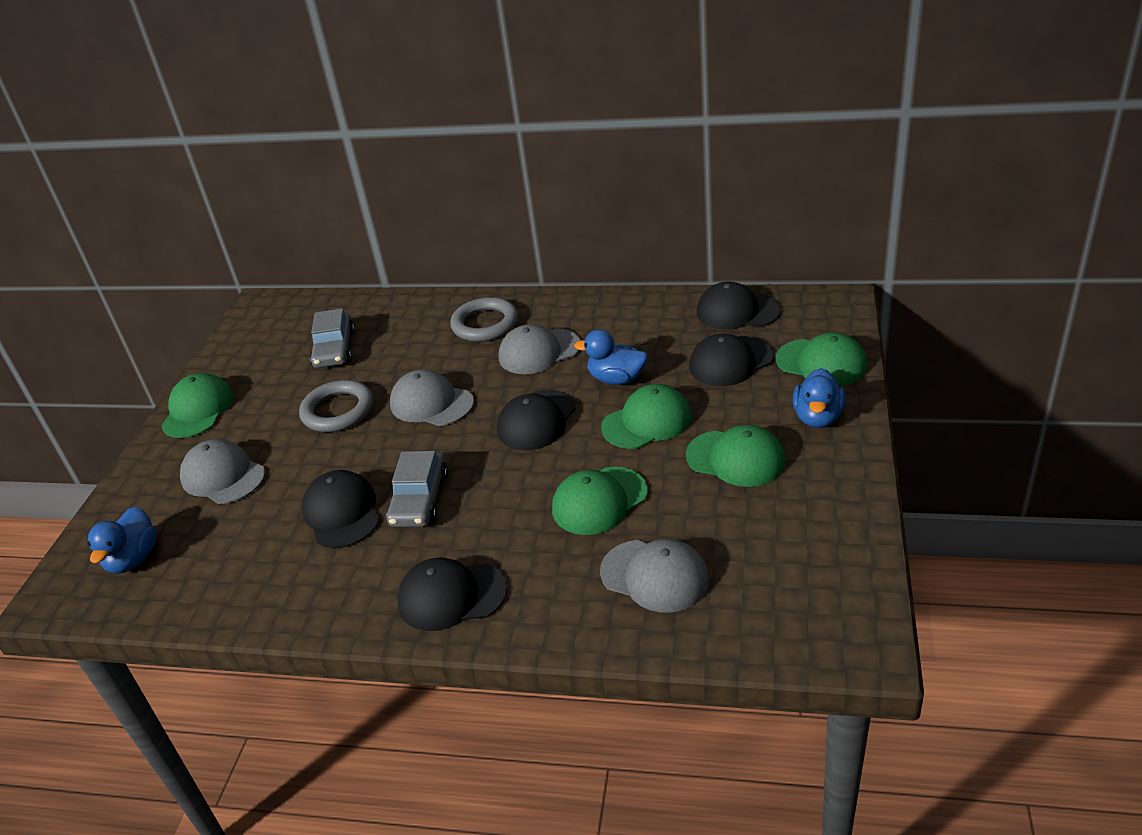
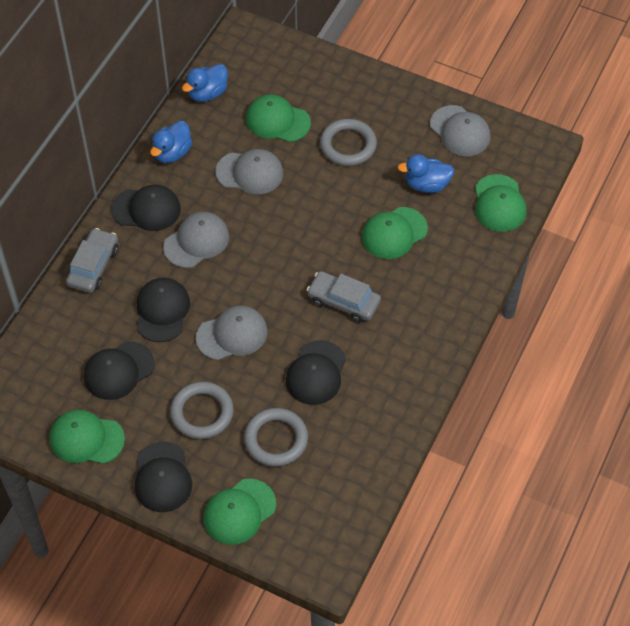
grey ring: [299,380,373,432] [450,297,518,342] = 2 -> [170,382,234,439] [244,408,308,467] [320,119,377,166] = 3

